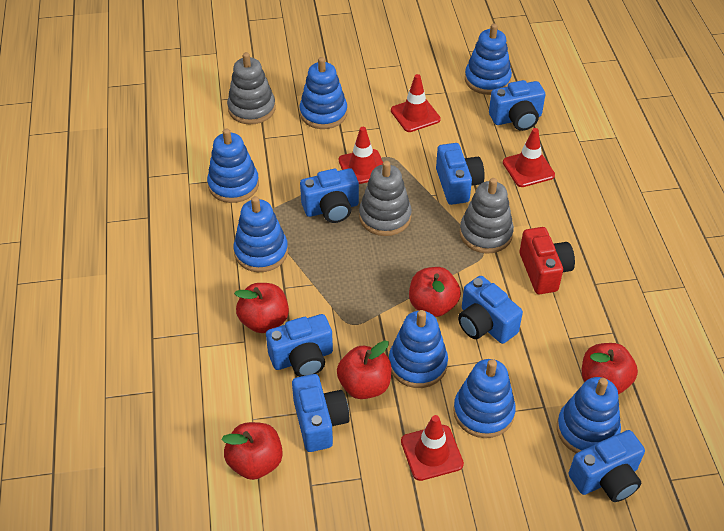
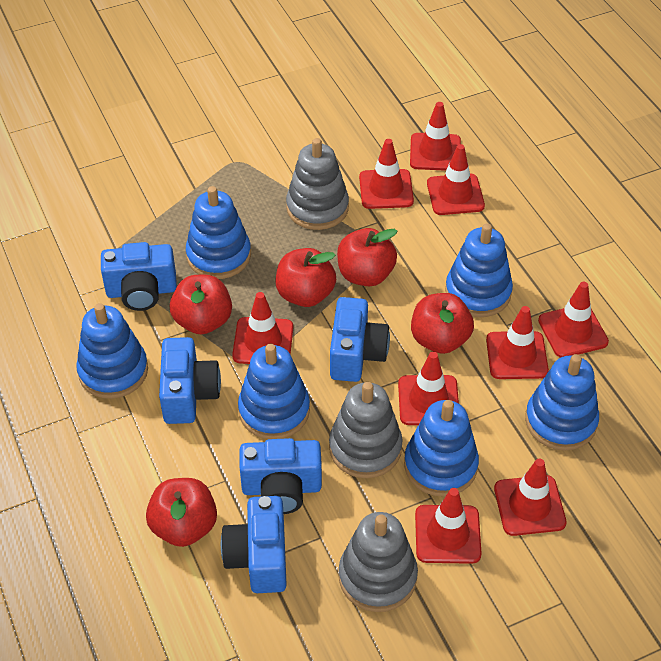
blue camera: [266,314,333,377] [292,374,350,452] [300,168,359,223] [436,143,485,205] [458,276,523,344] [489,80,545,131] [569,430,645,502] = 7 -> [101,242,177,311] [159,337,221,424] [221,496,287,593] [239,438,322,514] [330,297,390,382] = 5
blue stacking toy: [207,128,259,203] [233,196,288,272] [300,57,347,129] [389,310,448,388] [453,359,516,438] [465,24,512,95] [557,377,621,453] = 7 -> [76,303,148,399] [186,186,251,279] [238,343,310,439] [404,400,479,497] [445,223,513,317] [525,354,599,451] = 6
red camera: [520,227,575,294] = 1 -> none = 0
red traffic cone: [339,127,383,184] [391,74,441,132] [401,415,464,481] [503,128,555,187] = 4 -> [232,292,293,364] [359,139,414,209] [398,352,459,425] [410,102,461,171] [415,488,482,564] [427,144,485,215] [486,306,549,379] [494,458,567,536] [538,282,609,358] = 9

